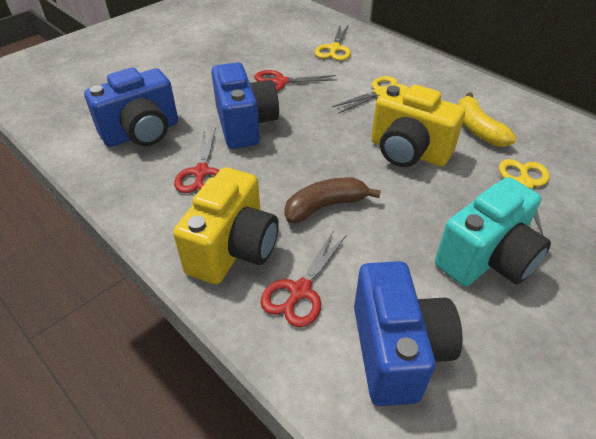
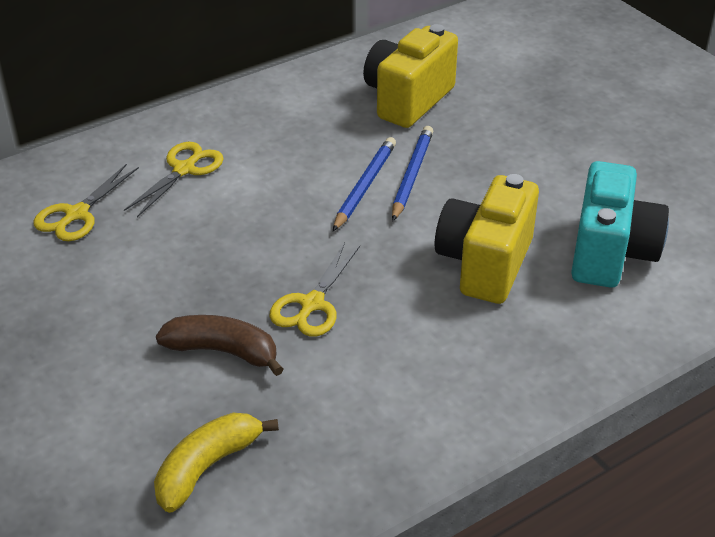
blue camera: [84,68,178,147] [211,62,279,149] [354,261,462,406] = 3 -> none = 0
blue pencil: none = 0 -> [333,137,396,231] [392,126,433,221] = 2
red scissors: [174,130,220,193] [254,70,337,91] [260,232,346,327] = 3 -> none = 0

